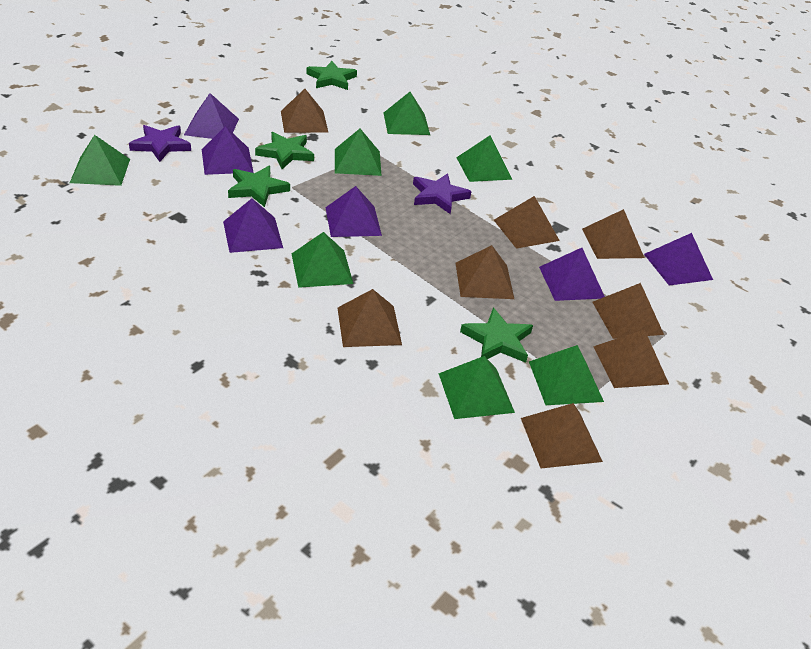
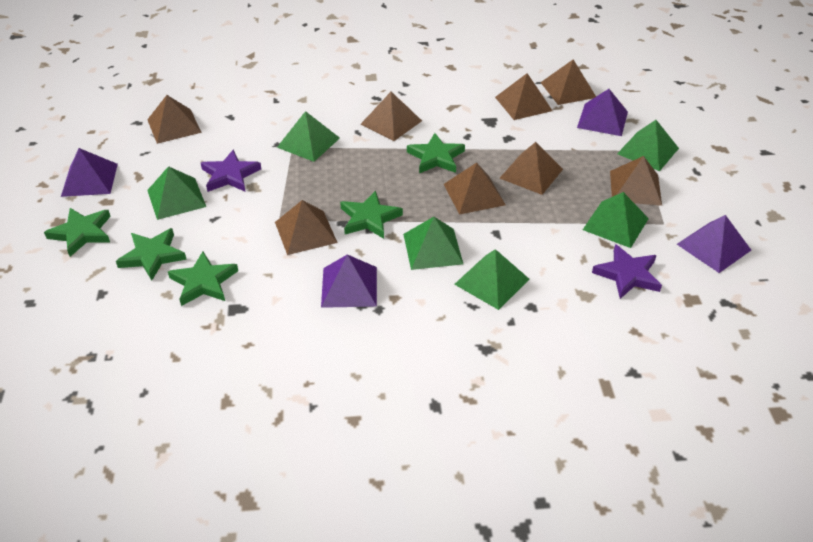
green pyramid: [70,135,130,186] [291,232,353,288] [335,129,382,176] [384,92,430,135] [438,356,515,419] [456,136,513,182] [529,345,604,405] = 7 -> [147,166,206,220] [277,111,340,162] [403,217,463,270] [454,249,529,310] [583,192,649,248] [617,120,679,171] = 6
green star: [228,166,290,207] [255,132,314,169] [307,61,357,90] [460,308,533,363] = 4 -> [44,208,111,257] [116,228,187,281] [168,252,238,306] [340,191,403,239] [407,133,465,173] = 5
purple pyramid: [184,93,239,139] [202,126,254,175] [223,198,283,253] [325,186,382,237] [539,248,605,301] [644,233,713,286] = 6 -> [61,148,118,197] [321,254,377,308] [577,89,628,136] [677,215,751,273] = 4

